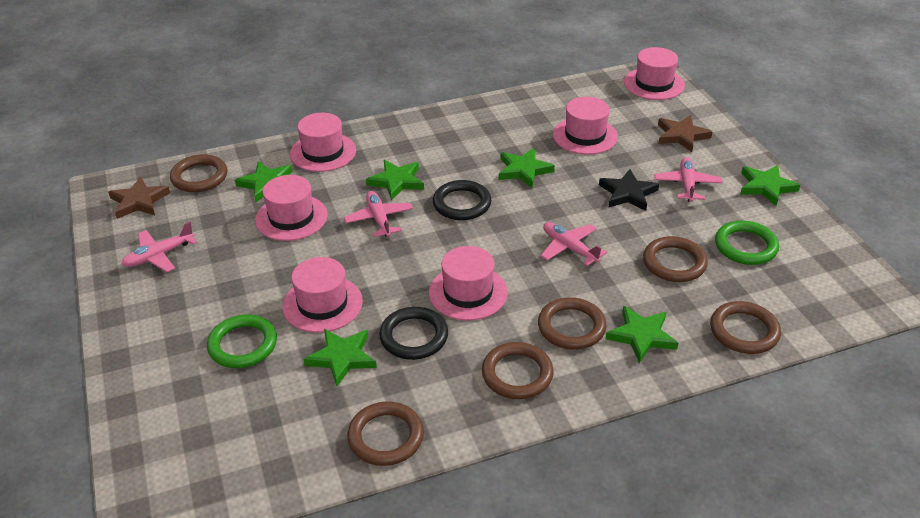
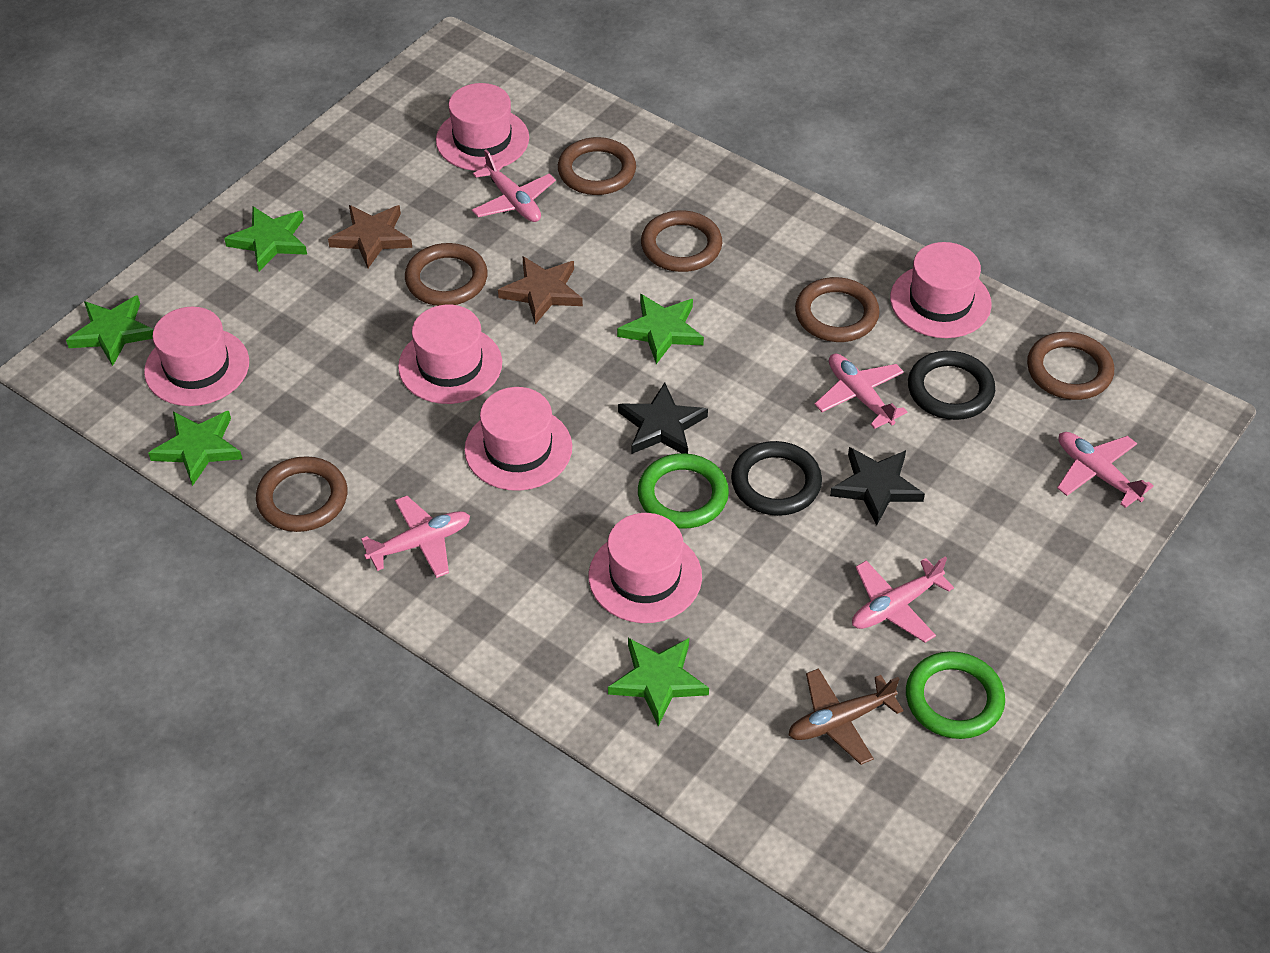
black star: [599,169,659,211] = 1 -> [618,382,708,454] [830,447,925,525] = 2
brown plane: none = 0 -> [789,668,904,765] = 1
green star: [235,161,292,202] [304,329,377,386] [366,160,424,201] [499,148,555,188] [606,306,678,363] [740,165,800,206] = 6 -> [66,295,154,366] [148,411,242,486] [224,206,307,271] [608,638,709,726] [617,294,704,364] = 5
pink plane: [122,222,197,272] [344,191,413,237] [541,222,607,266] [654,157,723,202] = 4 -> [361,496,470,578] [472,150,556,222] [815,354,907,429] [852,556,954,643] [1057,432,1154,508] = 5

